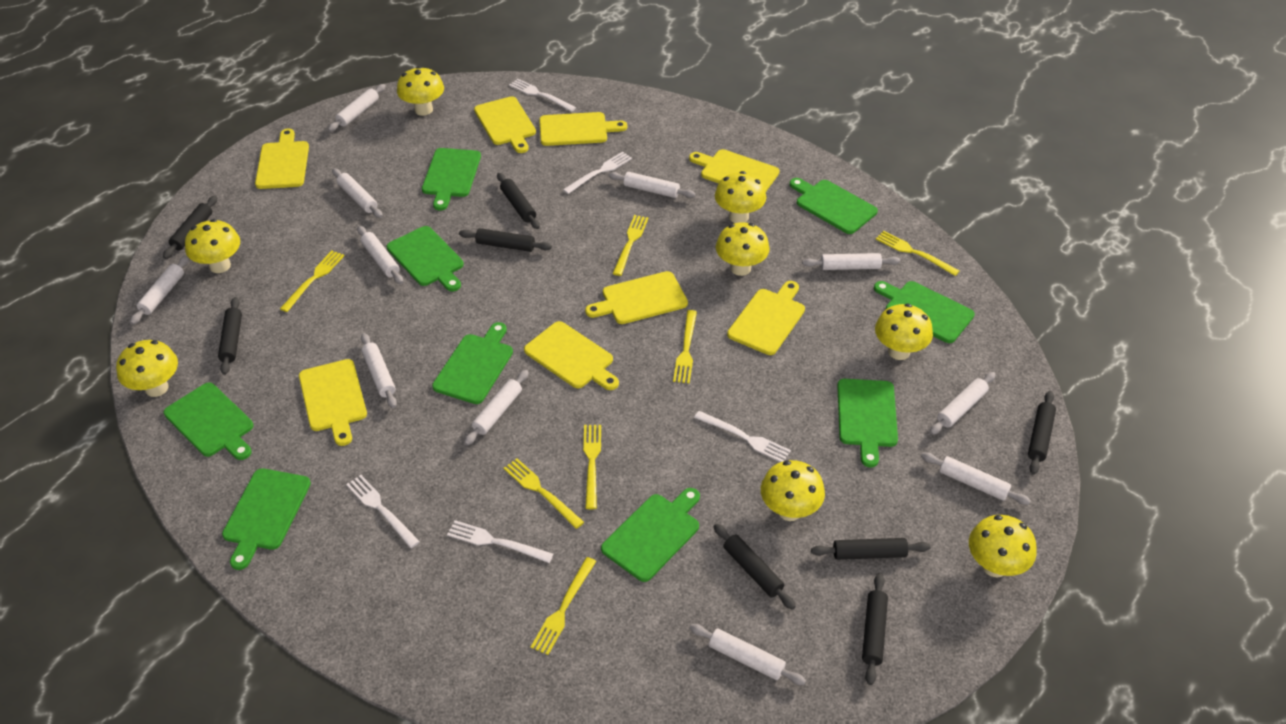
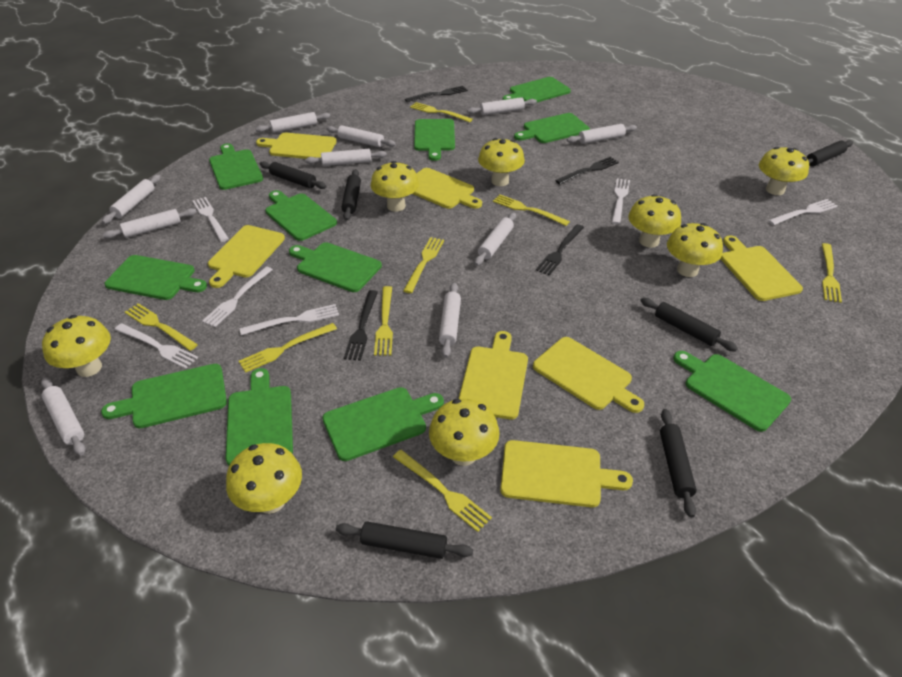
black fork: none = 0 -> [344,290,378,361] [405,86,468,102] [536,224,584,275] [555,157,619,184] = 4
black rolling pin: [163,196,217,259] [218,297,242,375] [459,228,552,252] [497,173,540,229] [714,524,796,610] [811,538,930,560] [862,573,888,685] [1028,391,1056,475] = 8 -> [260,161,327,189] [336,522,473,559] [341,169,361,221] [640,298,738,352] [660,409,697,518] [807,140,853,166] = 6
green cutting board: [164,383,254,460] [222,468,311,570] [387,226,464,292] [422,148,481,210] [432,322,513,404] [601,488,700,582] [790,178,878,234] [837,379,898,468] [874,281,975,343] = 9 -> [101,364,227,428] [105,255,207,300] [209,143,263,190] [226,368,293,466] [265,190,337,241] [289,242,382,292] [322,387,444,461] [414,119,455,161] [503,77,571,102] [514,113,590,143] [673,351,791,432] = 11
white fork: [346,475,420,548] [447,520,553,563] [509,78,576,112] [563,152,632,194] [694,411,791,462] = 5 -> [115,323,198,369] [193,197,229,242] [202,267,273,327] [239,304,339,335] [612,178,630,224] [768,199,838,225] = 6
white rolling pin: [130,255,190,325] [328,84,386,132] [332,168,383,218] [357,226,403,284] [361,333,397,408] [464,370,529,445] [608,172,696,198] [690,624,806,685] [802,253,900,270] [921,452,1031,505] [930,372,996,435] = 11 -> [41,377,86,456] [102,175,161,224] [102,208,197,239] [256,112,330,133] [305,149,387,166] [326,125,396,147] [439,283,461,358] [467,97,537,115] [475,212,516,266] [567,124,637,144] = 10
yellow cutting board: [255,129,309,189] [299,359,367,446] [474,96,536,153] [524,321,619,390] [539,112,627,146] [585,271,688,324] [689,149,780,192] [727,281,805,355] = 8 -> [208,225,285,288] [256,133,337,159] [412,168,482,209] [459,331,528,419] [500,440,633,507] [533,337,644,413] [720,235,803,301] = 7
yellow fork: [280,251,344,312] [504,458,584,529] [531,557,596,655] [583,425,601,509] [612,215,649,276] [673,310,697,384] [876,231,959,276] = 7 -> [125,303,198,351] [239,323,337,373] [374,286,393,356] [393,450,492,532] [403,237,444,293] [410,102,473,122] [493,194,570,226] [822,243,842,303] = 8

